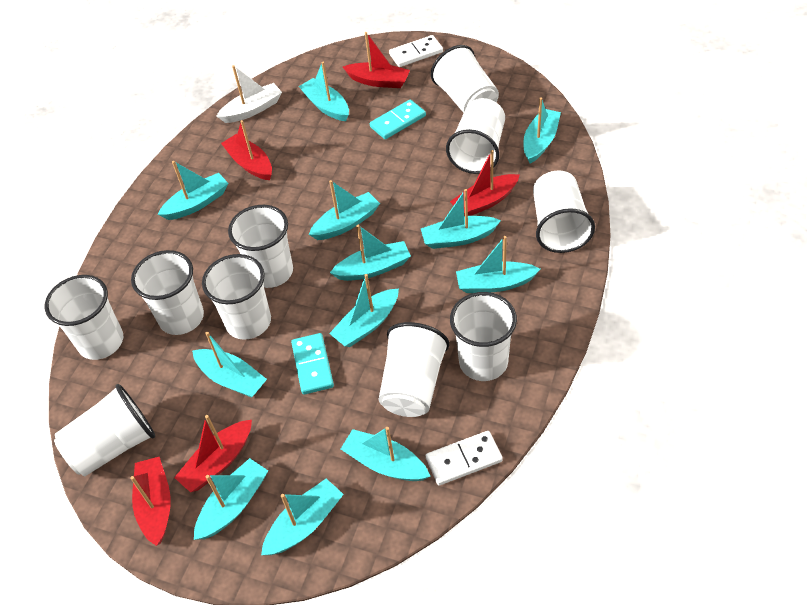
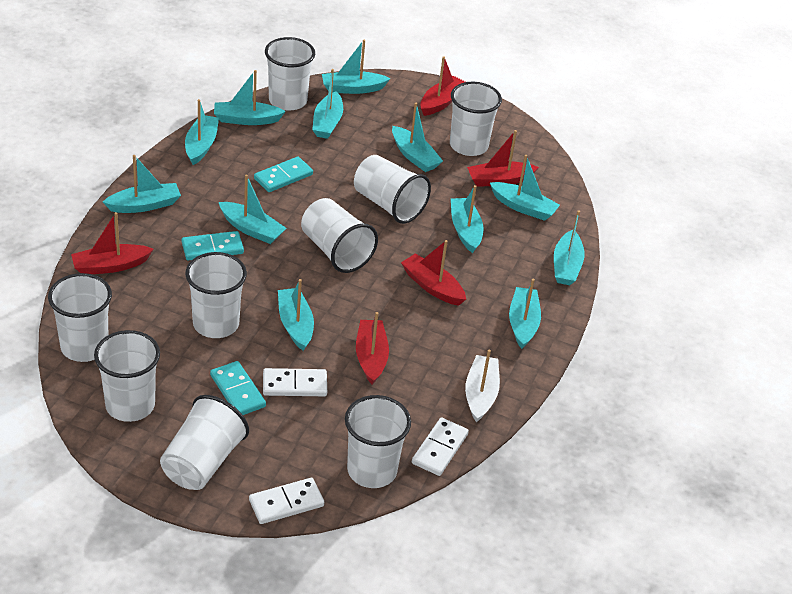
turquoise domino: [291,333,334,395] [370,99,426,139] = 2 -> [182,231,244,261] [210,361,266,415] [254,157,313,192] = 3
white cup: [45,275,123,360] [54,384,155,476] [131,250,204,335] [202,254,271,340] [228,205,293,288] [378,322,449,417] [431,45,499,113] [446,98,505,174] [450,292,517,381] [533,170,595,253] = 10 -> [48,273,112,362] [94,330,160,422] [160,395,249,490] [185,252,247,338] [265,37,315,111] [301,198,378,273] [345,395,411,488] [354,155,431,224] [450,82,502,156] = 9
white domino: [389,35,443,67] [425,431,503,485] = 2 -> [249,478,324,524] [263,368,327,396] [412,417,469,476] = 3

